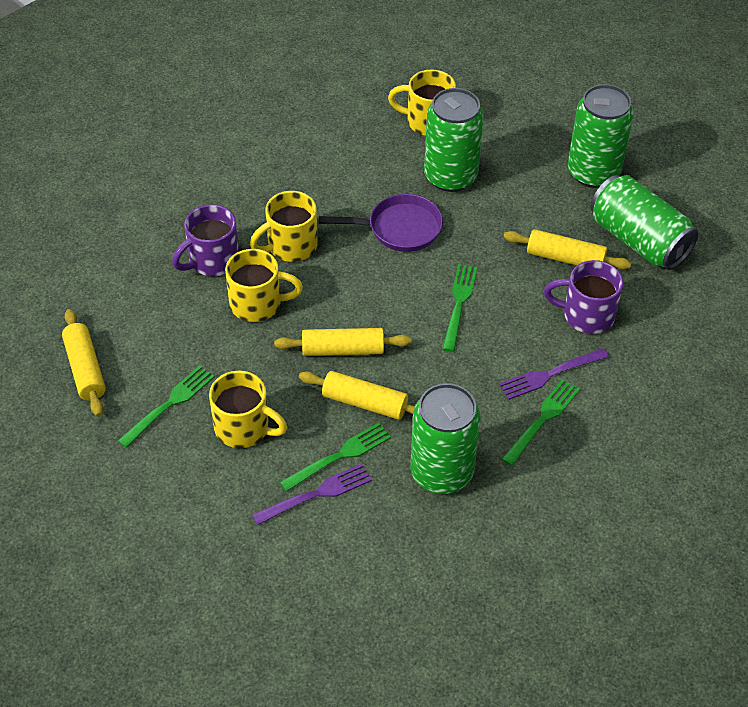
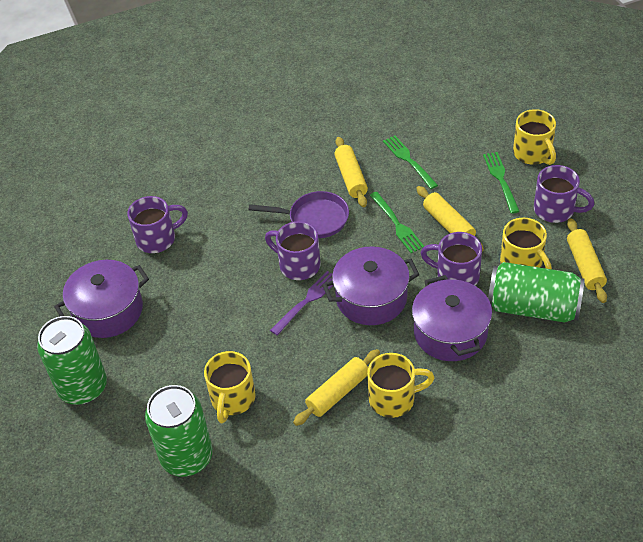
green can: [410,383,481,494] [424,88,484,192] [568,84,634,188] [590,175,699,270] = 4 -> [37,316,107,405] [145,385,213,477] [488,262,585,323] = 3
green fork: [118,365,214,448] [280,423,391,492] [442,264,477,352] [502,379,580,466] = 4 -> [370,192,425,253] [383,136,438,189] [483,152,520,214] = 3
purple fork: [252,464,372,525] [499,348,609,400] = 2 -> [270,271,334,335] = 1
purple mug: [172,204,239,276] [544,260,623,334] = 2 -> [128,196,188,253] [265,221,321,280] [421,232,482,286] [534,165,594,223] = 4
purple pot: none = 0 -> [54,260,149,338] [322,246,419,325] [412,275,492,361] = 3

